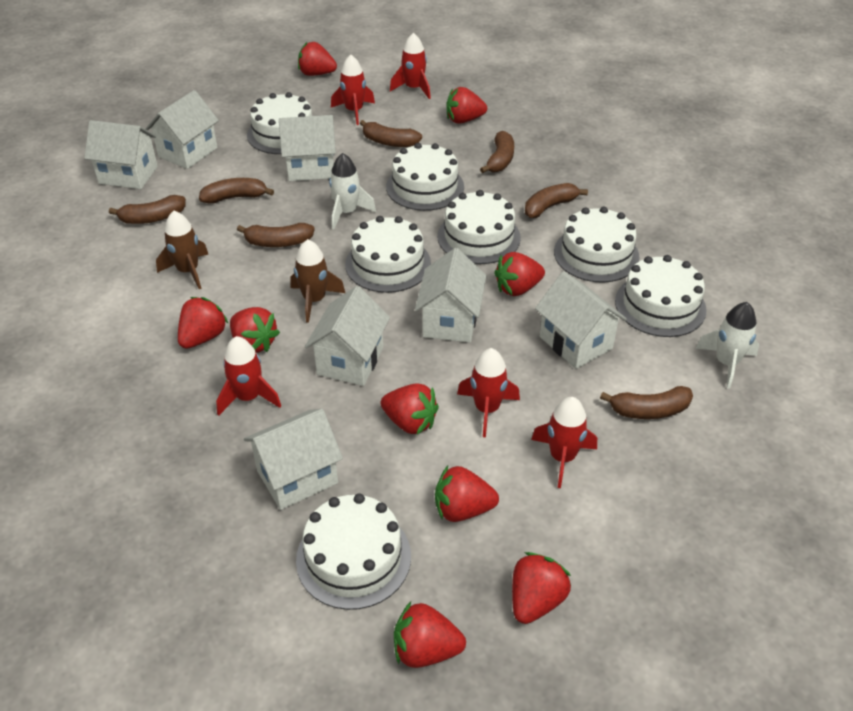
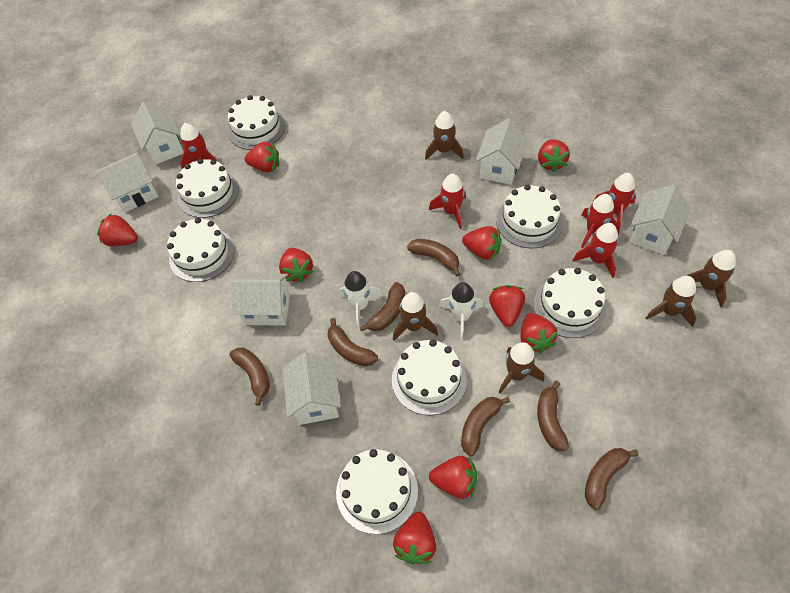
brown rocket: [156,211,208,289] [290,239,345,323] = 2 -> [393,292,438,341] [425,111,464,160] [498,342,544,394] [646,276,696,327] [686,250,736,308] = 5
white house: [84,120,158,189] [145,90,219,169] [244,409,343,510] [279,115,336,181] [305,286,390,386] [415,248,486,343] [535,271,627,369] = 7 -> [96,153,159,213] [131,102,184,165] [231,273,290,326] [282,352,341,425] [476,119,528,185] [629,185,691,255] = 6

